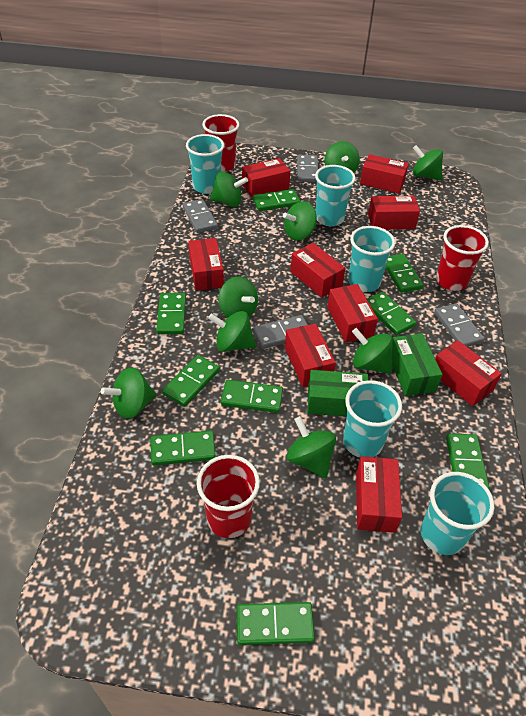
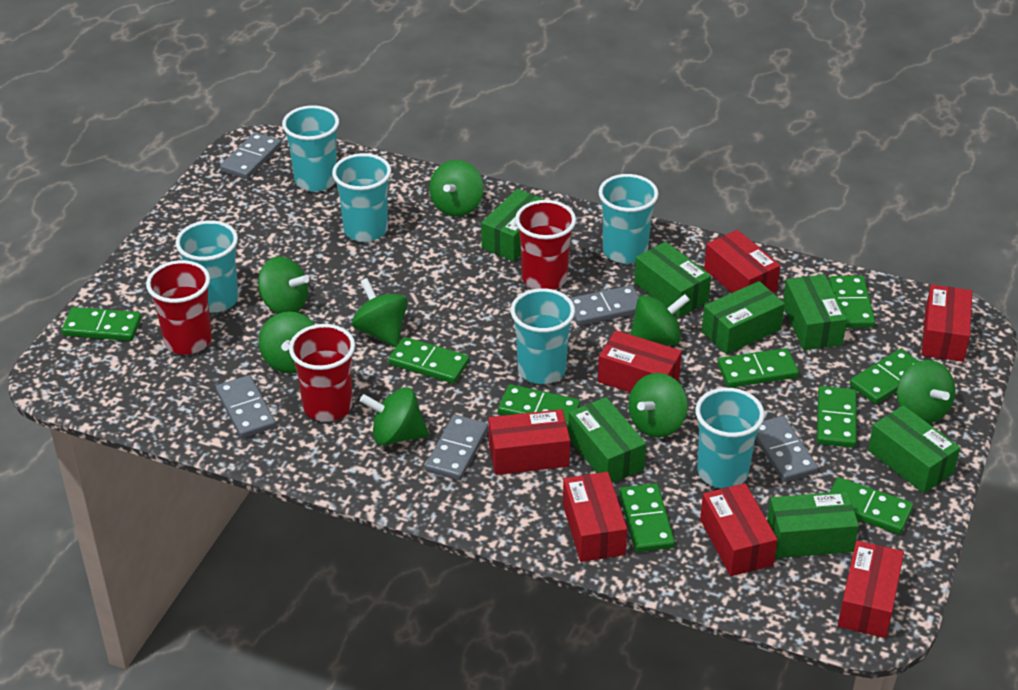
green box: [307,370,368,417] [392,333,443,396] = 2 -> [481,189,545,261] [568,397,646,483] [634,242,711,318] [702,281,785,354] [767,491,859,558] [783,274,847,350] [868,405,960,493] = 7
green spinning top: [101,368,157,419] [208,311,256,352] [210,171,248,207] [218,277,258,318] [283,201,316,241] [287,416,336,478] [325,141,360,173] [352,328,393,374] [413,145,443,181] = 9 -> [258,257,309,314] [259,311,315,374] [352,278,408,347] [360,387,429,446] [429,160,484,217] [628,373,688,438] [630,294,690,345] [897,360,956,424] = 8
grey domino: [183,199,218,233] [253,315,308,349] [297,155,318,182] [434,303,485,347] = 4 -> [216,375,276,438] [220,132,281,179] [425,415,488,480] [570,285,639,326] [755,416,818,482] = 5
red box: [188,238,224,291] [242,158,290,198] [285,324,336,387] [290,243,345,298] [327,284,378,343] [356,456,402,533] [360,154,409,193] [368,196,420,230] [435,340,502,406] = 9 -> [488,409,570,475] [563,472,627,562] [598,330,682,393] [700,483,777,576] [704,230,780,293] [838,541,904,638] [921,284,972,362] = 7
turquoise cup: [186,134,224,194] [315,165,356,226] [343,380,402,457] [348,226,395,292] [421,472,494,555] = 5 -> [176,220,239,313] [282,105,339,192] [332,153,391,242] [511,288,575,384] [599,174,659,264] [695,388,765,488] = 6

